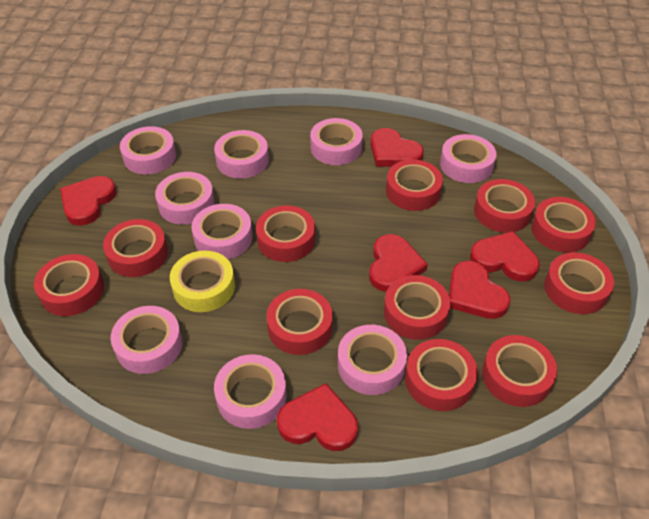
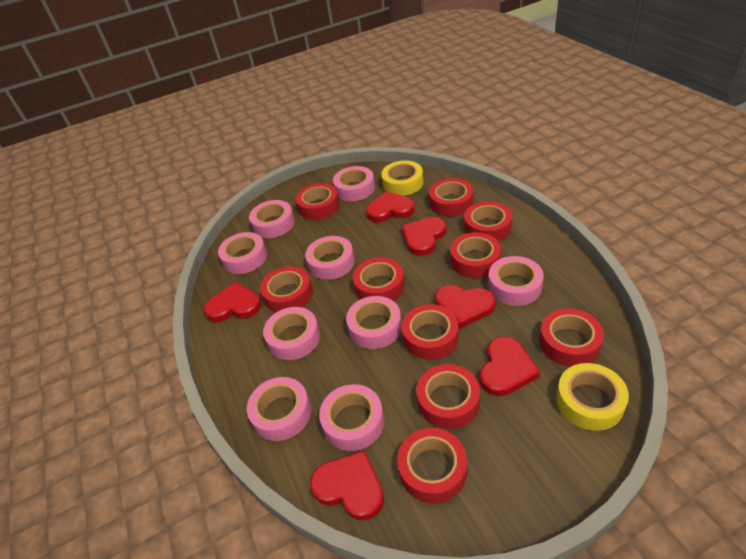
red tape: [34,254,104,316] [103,219,168,277] [256,206,315,262] [266,289,333,355] [384,275,450,340] [386,159,443,211] [405,339,478,411] [474,179,535,233] [482,335,557,407] [531,197,596,252] [544,252,614,314] = 11 -> [260,266,313,313] [296,183,340,220] [353,258,405,301] [397,428,467,504] [402,304,459,360] [417,364,480,429] [429,178,473,216] [450,232,501,278] [464,201,512,241] [539,308,604,367] = 10
yellow tape: [170,251,235,312] = 1 -> [381,161,423,196] [556,363,629,431] = 2

